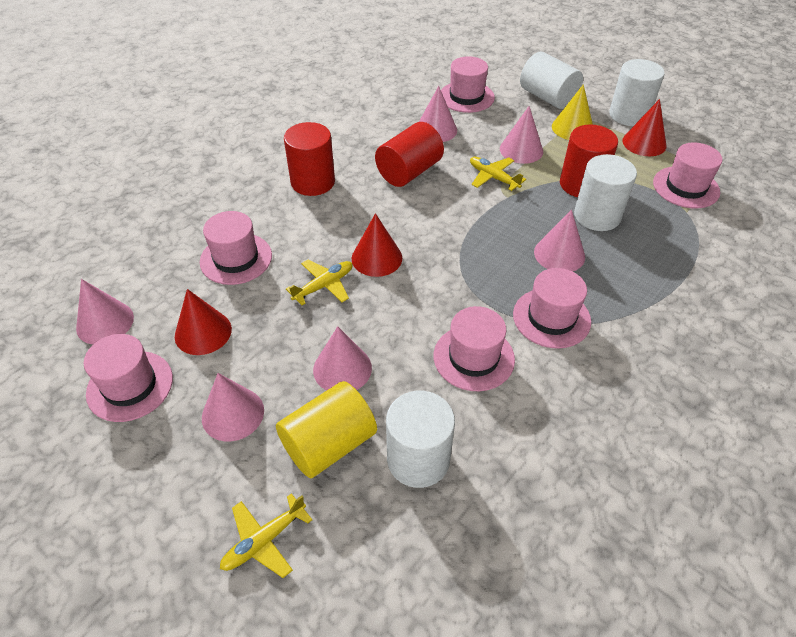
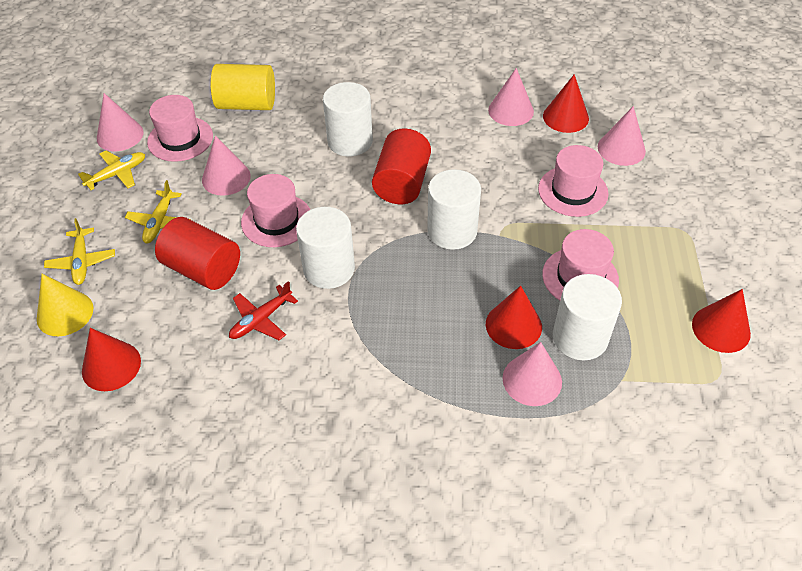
pink cone: [76,279,134,345] [202,373,264,441] [313,326,372,391] [419,86,457,142] [500,106,543,164] [534,210,585,272] = 6 -> [97,93,143,151] [202,136,251,196] [488,68,534,126] [502,342,562,406] [598,106,646,166] = 5
pink hat: [84,334,173,422] [200,211,272,285] [434,306,515,391] [441,56,495,113] [513,268,591,349] [653,142,722,208] = 6 -> [147,95,213,162] [241,174,310,247] [538,145,608,217] [542,229,619,300] = 4
red cone: [175,289,232,355] [352,213,402,277] [622,99,666,156] = 3 -> [82,328,141,391] [486,286,542,349] [543,74,589,133] [692,289,751,353] = 4
red cylinder: [284,122,335,196] [375,122,444,187] [560,124,618,197] = 3 -> [155,217,240,290] [372,128,431,204] = 2
red plane: none = 0 -> [229,281,298,340] = 1

